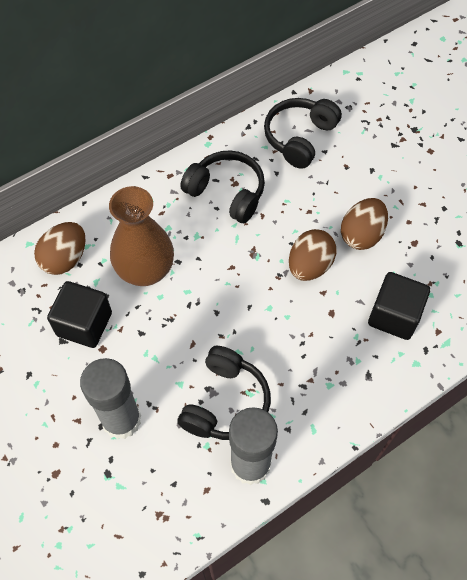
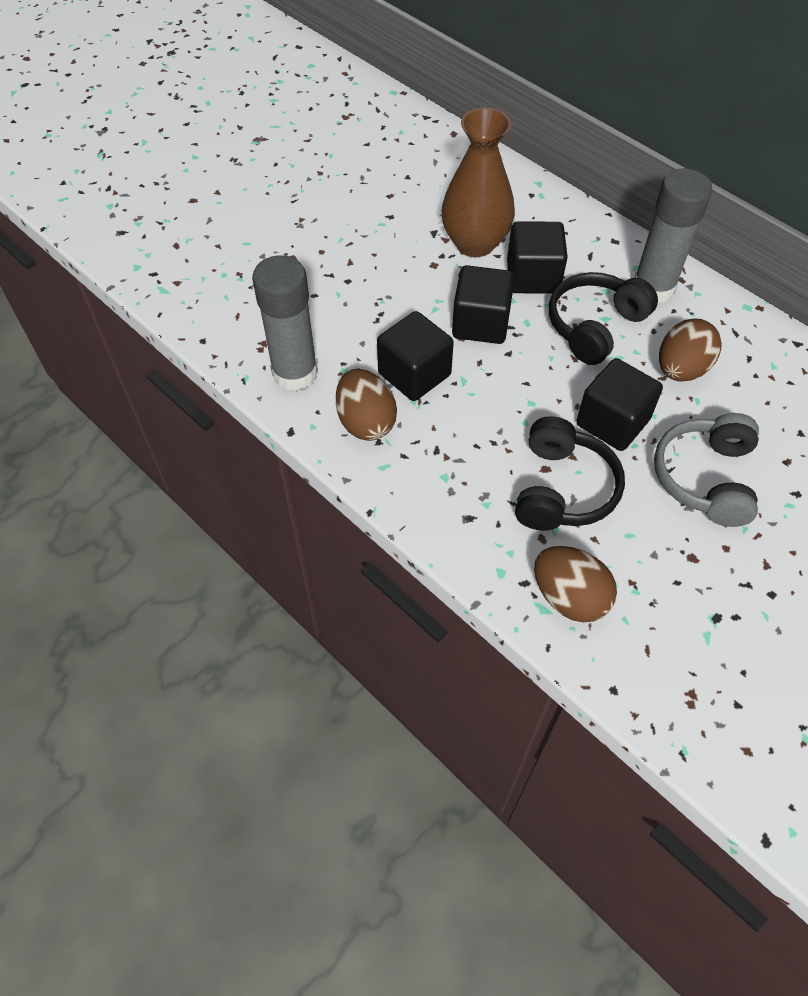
black cube: [47,281,112,348] [368,272,430,340] = 2 -> [377,311,454,401] [452,265,515,344] [507,221,568,294] [576,358,663,451] = 4
black headphones: [178,346,271,440] [180,150,265,223] [264,98,342,169] = 3 -> [515,416,625,531] [549,272,658,365] = 2
grey headphones: none = 0 -> [654,413,759,527] = 1

